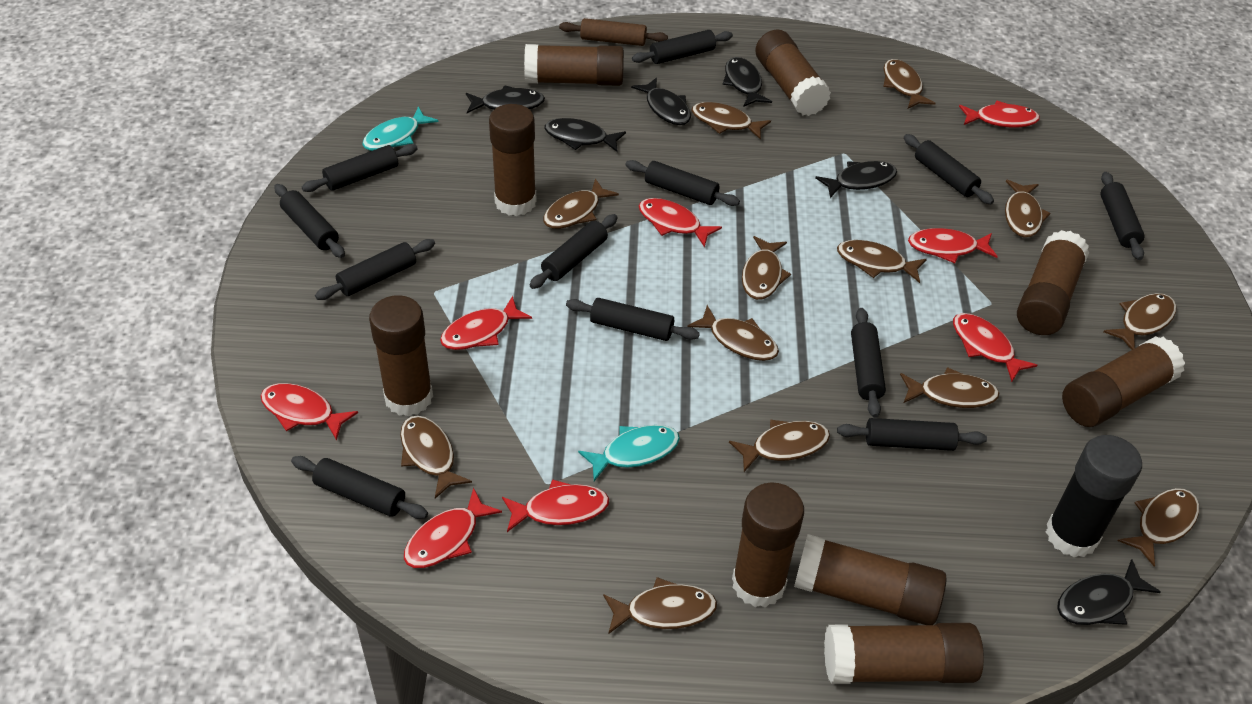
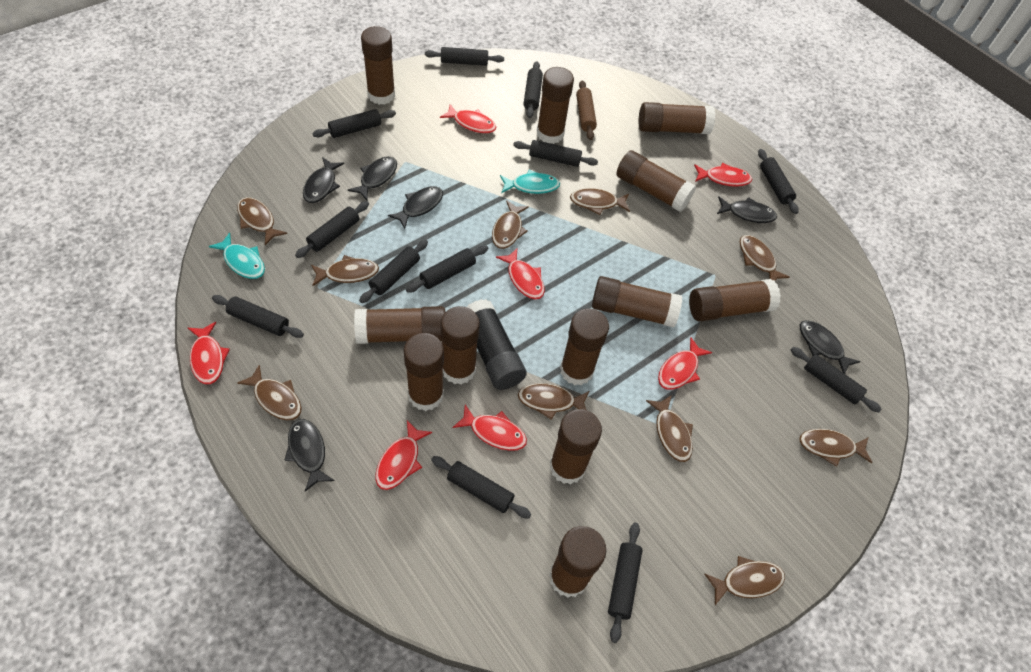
brown fish: [400,415,472,499] [543,178,619,229] [603,577,717,634] [687,305,779,361] [691,102,771,140] [729,419,830,472] [742,236,791,300] [837,240,927,283] [883,59,936,109] [900,367,999,408] [1005,180,1050,238] [1103,293,1176,350] [1118,488,1199,567] = 13 -> [237,197,287,245] [237,365,302,420] [311,255,379,286] [492,200,529,249] [518,383,589,420] [570,188,630,215] [646,395,693,462] [704,556,785,605] [739,235,790,281] [799,429,872,467] = 10
brown glue stick: [369,295,433,417] [489,104,537,216] [524,44,624,86] [732,482,804,608] [755,30,831,116] [794,534,947,625] [824,623,984,684] [1017,230,1089,335] [1062,336,1185,427] = 9 -> [354,306,445,344] [361,26,395,105] [404,333,444,411] [441,306,480,385] [537,67,574,144] [549,526,606,598] [550,409,602,484] [560,308,609,385] [592,276,682,328] [616,150,696,212] [639,102,715,134] [689,279,781,322] = 12
red fish: [261,383,358,441] [404,488,502,568] [440,296,532,350] [502,479,609,532] [639,198,722,248] [908,228,998,263] [953,313,1038,382] [959,100,1040,127] = 8 -> [188,322,230,384] [375,421,432,490] [440,104,496,133] [453,405,527,451] [496,249,545,299] [658,337,712,390] [694,163,752,187] = 7

